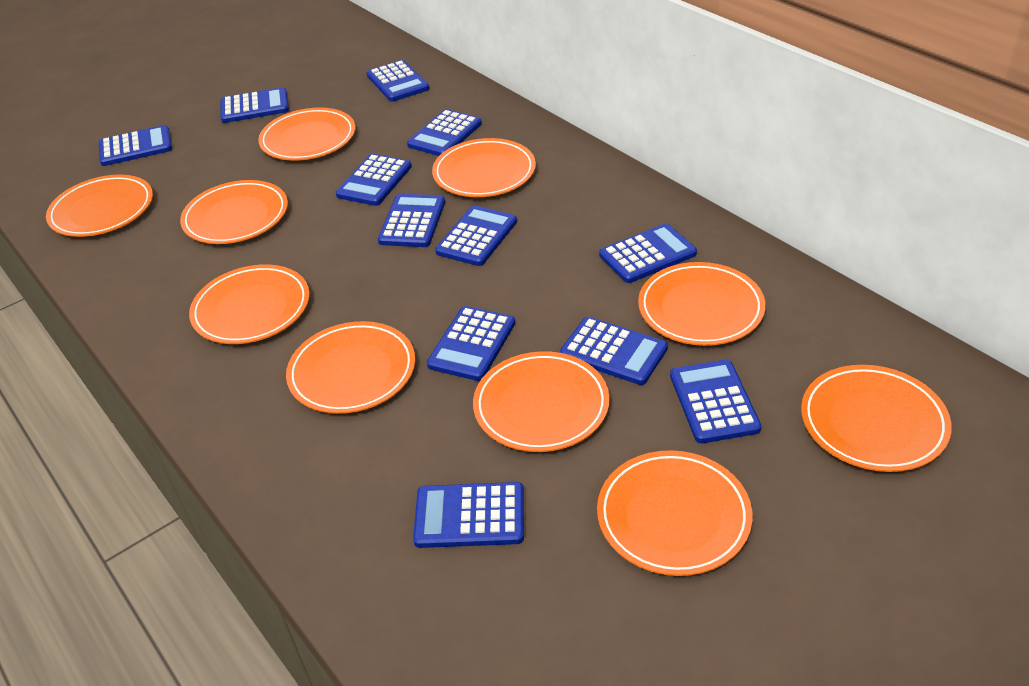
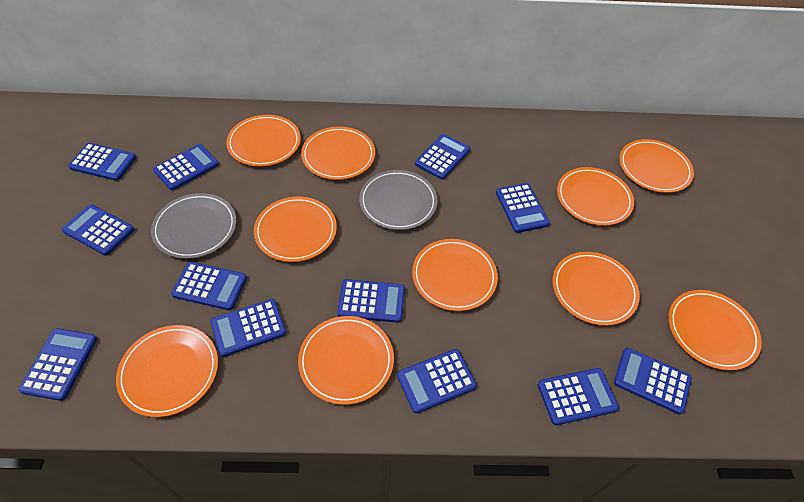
grey plate: none = 0 -> [151,193,236,259] [359,170,437,230] = 2

